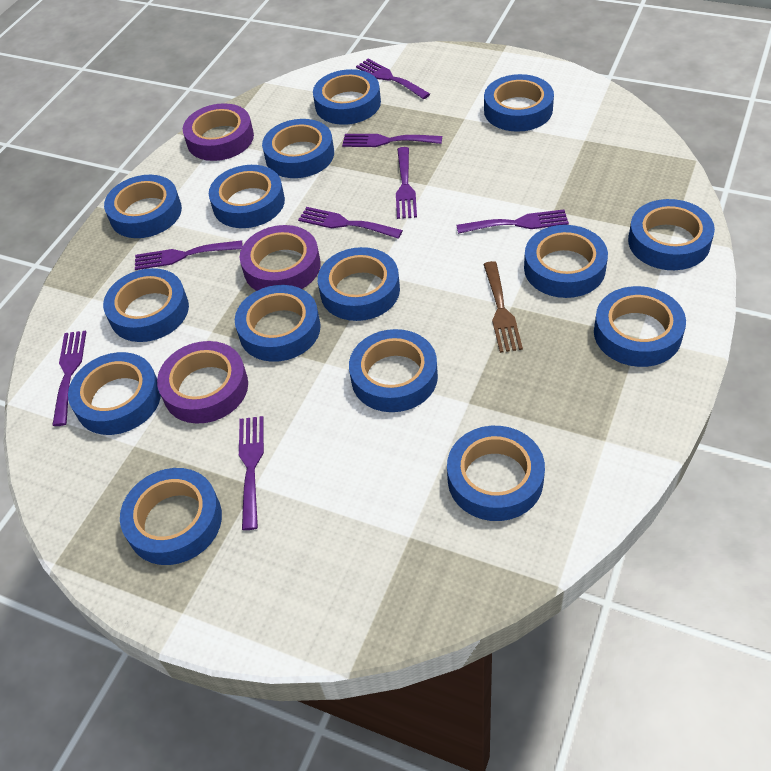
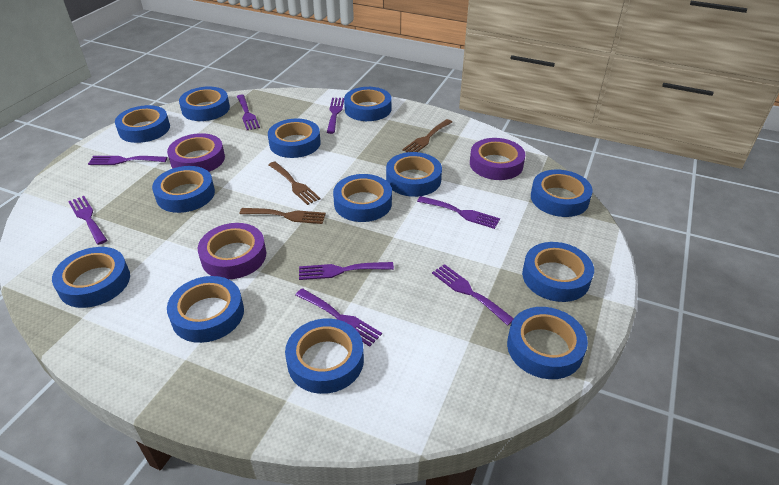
blue tape: [68,352,161,435] [103,268,189,342] [104,175,182,238] [120,468,222,565] [209,165,285,228] [235,285,321,362] [262,119,334,178] [313,69,381,125] [318,247,400,321] [349,329,438,412] [447,426,545,521] [484,74,554,132] [524,225,608,298] [594,286,686,367] [628,199,715,270] = 15 -> [52,247,130,308] [115,105,170,143] [152,166,215,213] [167,276,244,343] [179,86,230,121] [268,118,321,158] [285,319,364,394] [333,174,392,222] [344,87,392,121] [386,152,442,197] [507,307,588,379] [522,242,594,302] [531,170,593,217] = 13
brown fork: [483,261,523,353] = 1 -> [240,208,326,224] [269,162,320,205] [402,119,452,152] = 3

